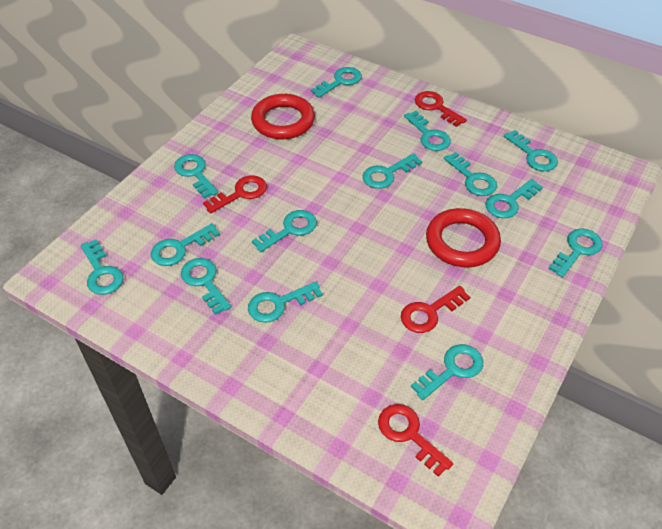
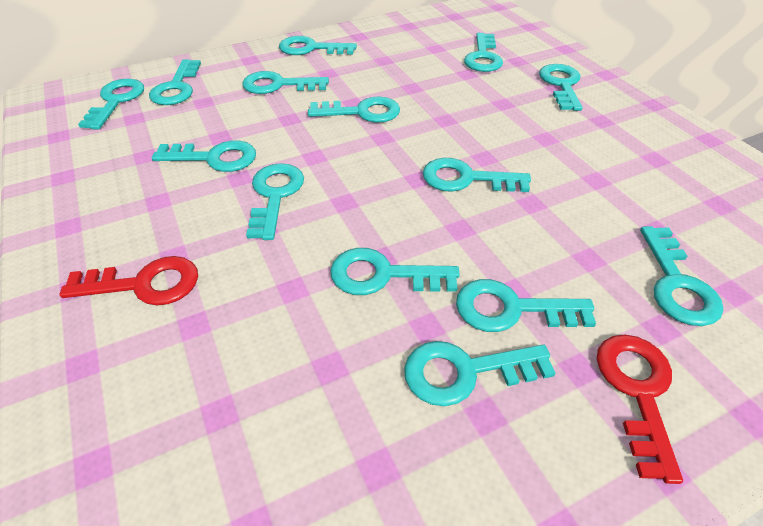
red key: [203,175,267,214] [378,404,453,477] [401,286,470,333] [415,91,467,127] = 4 -> [59,256,198,306] [597,335,683,484] = 2
red ring: [251,94,315,139] [426,208,501,267] = 2 -> none = 0

